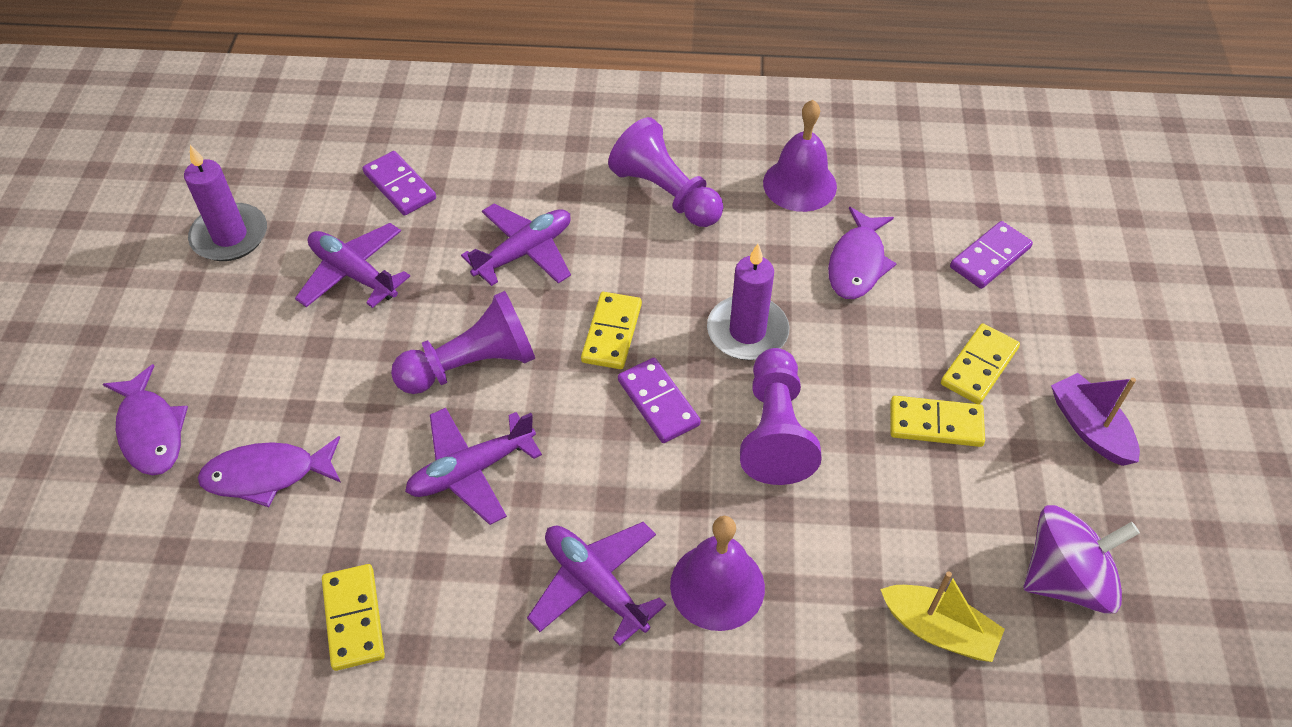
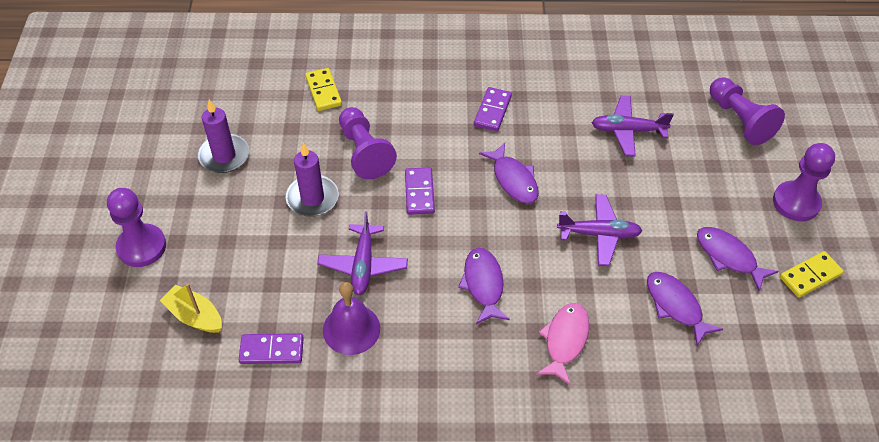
pink fish: none = 0 -> [536,303,589,386] = 1
purple bell: [670,516,765,631] [763,100,837,212] = 2 -> [323,282,380,355] = 1
purple boat: [1051,373,1140,466] = 1 -> none = 0
purple fish: [103,364,188,475] [198,436,340,507] [828,207,897,299] = 3 -> [458,248,510,324] [479,143,539,204] [647,272,723,346] [697,227,779,291] = 4
purple pawn: [391,291,535,394] [608,117,723,227] [740,348,822,485] = 3 -> [107,188,166,267] [339,107,397,179] [710,77,785,145] [773,143,835,221] = 4
purple plane: [295,223,410,308] [405,408,542,525] [461,204,571,286] [527,522,666,646] = 4 -> [317,211,408,295] [557,194,642,266] [591,96,674,157] = 3
purple spinning top: [1024,505,1140,614] = 1 -> none = 0
yellow domino: [322,564,385,671] [581,292,642,369] [891,396,985,447] [941,323,1020,404] = 4 -> [305,68,342,111] [780,251,844,298] = 2

